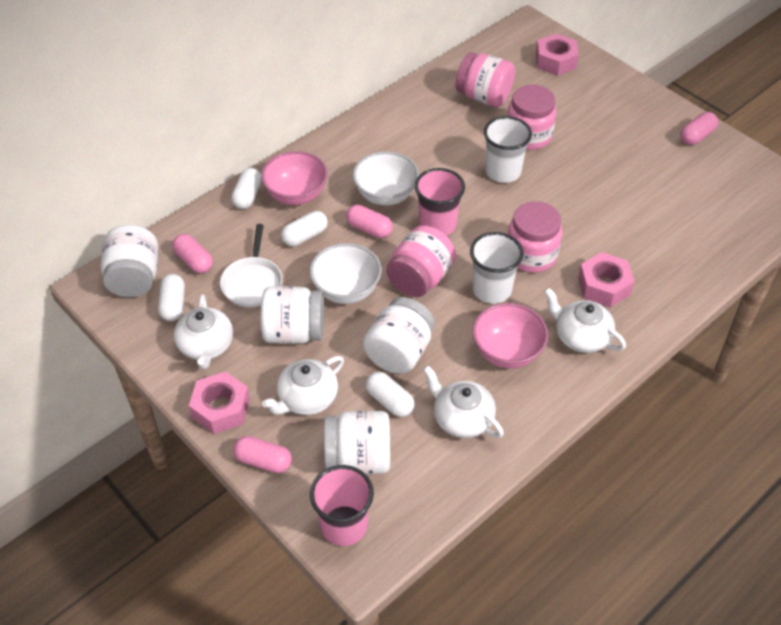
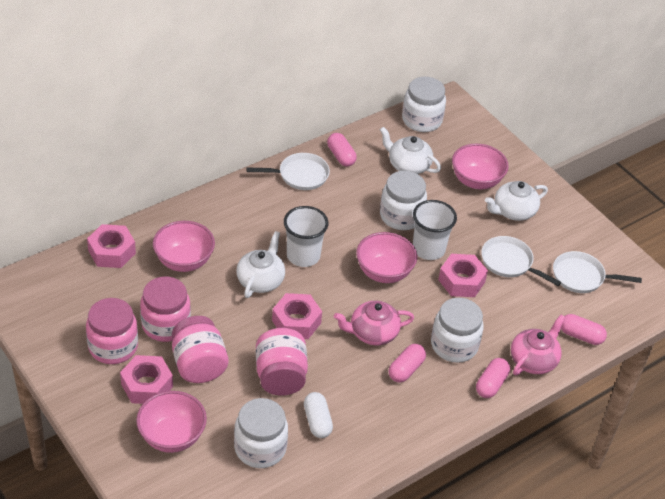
pink bowl: [261,151,328,205] [473,303,548,368] = 2 -> [136,391,207,453] [153,221,215,272] [356,232,417,283] [452,144,509,189] = 4
pink cup: [310,465,374,546] [415,168,465,236] = 2 -> none = 0
pink nut: [189,371,250,434] [536,33,579,76] [578,252,635,307] = 3 -> [87,224,136,268] [120,355,173,404] [272,293,322,339] [438,254,488,297] = 4
pink teapot: none = 0 -> [334,301,414,345] [511,315,565,375] = 2
white bowl: [310,243,382,304] [353,151,419,205] = 2 -> none = 0
white capsule: [158,274,185,321] [231,168,262,209] [281,211,328,246] [366,372,415,417] = 4 -> [304,392,333,438] = 1
white pan: [220,224,282,307] = 1 -> [246,153,330,190] [481,236,561,286] [553,251,642,293] = 3
white teapot: [174,294,233,370] [262,356,344,415] [423,366,504,438] [544,288,626,353] = 4 -> [236,231,285,298] [380,127,441,174] [485,181,548,221] = 3

